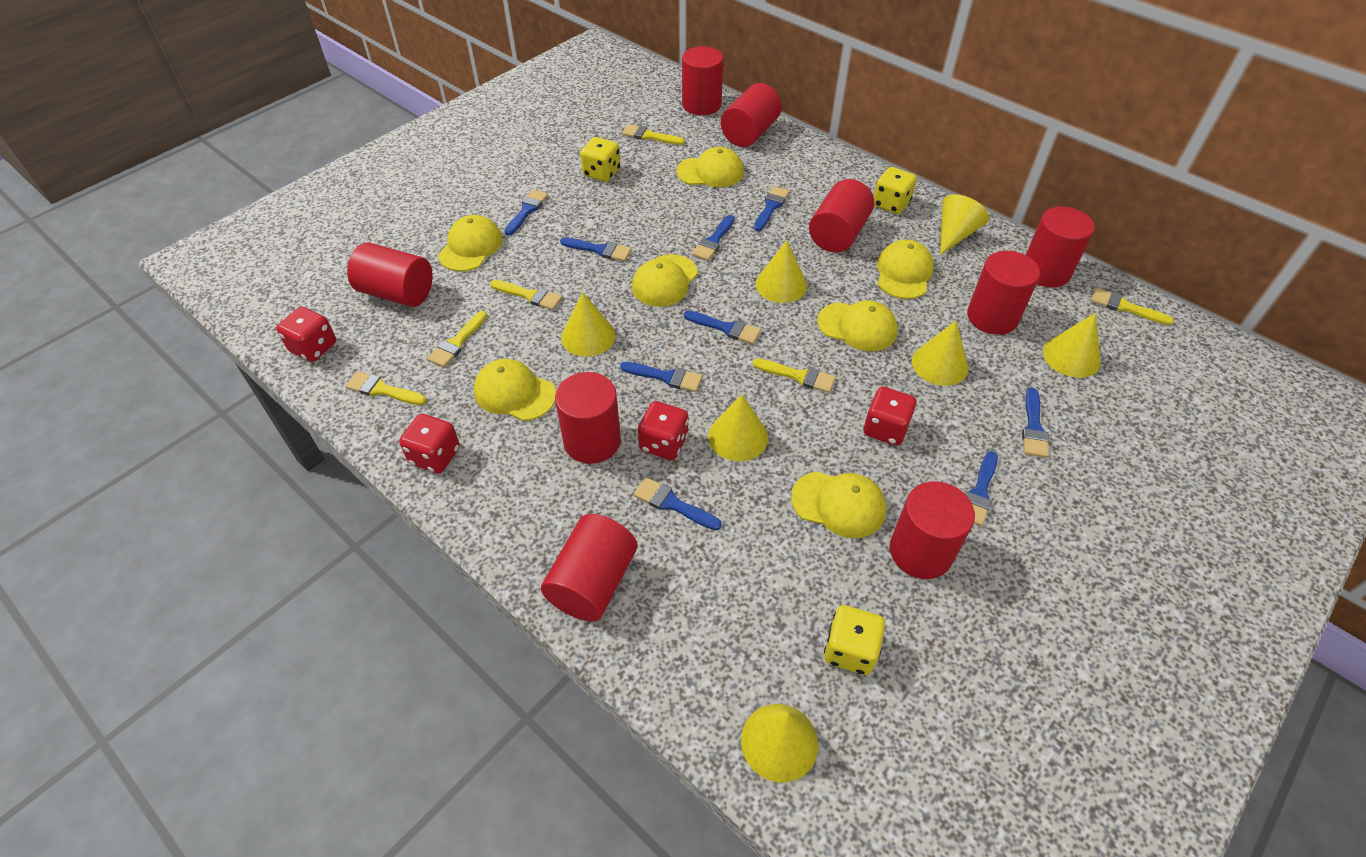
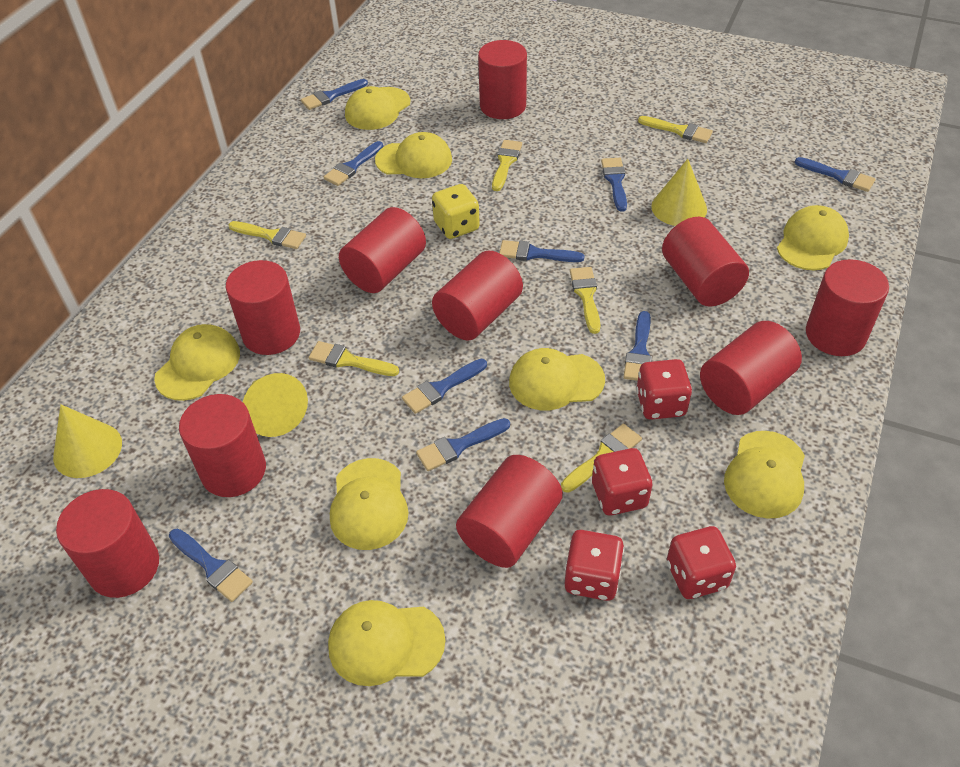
red cylinder: [347,243,433,307] [541,514,637,622] [555,372,621,464] [682,46,723,115] [721,83,782,147] [809,179,874,252] [890,481,975,579] [967,251,1040,335] [1026,207,1095,288] = 9 -> [56,489,159,598] [179,394,266,497] [226,260,300,355] [339,207,426,293] [432,251,523,341] [456,455,563,568] [478,40,527,119] [662,217,749,307] [700,321,802,415] [806,259,889,356] = 10
yellow cap: [438,215,503,271] [474,359,556,421] [632,254,698,307] [676,147,744,187] [791,471,886,538] [817,300,898,351] [877,240,934,299] = 7 -> [154,324,240,401] [328,600,446,686] [330,458,409,550] [345,86,411,130] [375,132,452,178] [509,348,605,410] [724,431,805,518] [777,205,849,270] = 8
yellow cone: [561,292,616,357] [708,395,768,461] [741,704,818,783] [755,240,807,303] [912,321,969,386] [940,194,989,255] [1043,313,1101,378] = 7 -> [53,405,122,478] [243,373,308,437] [651,159,707,226] = 3
yellow dice: [580,137,620,182] [824,605,885,675] [874,167,917,214] = 3 -> [432,184,480,239] = 1

